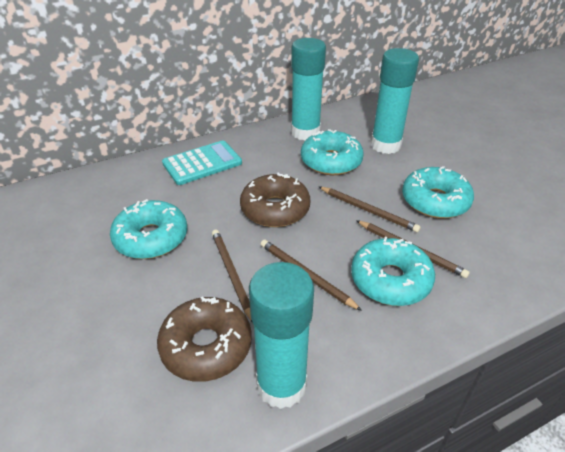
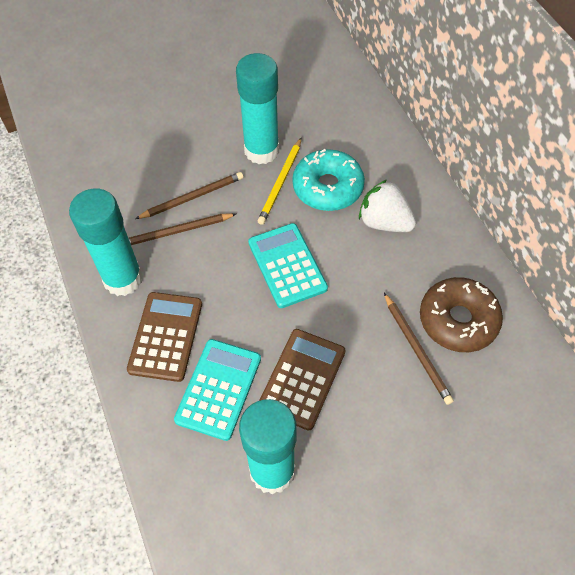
brown calculator: none = 0 -> [127,292,202,382] [259,329,345,431] = 2
brown donut: [157,296,252,382] [240,172,310,227] = 2 -> [420,277,503,352] = 1
brown pencil: [212,230,253,323] [261,240,362,311] [318,186,421,232] [356,220,470,278] = 4 -> [128,213,236,245] [135,172,243,219] [384,293,454,405] = 3
turquoise calculator: [162,140,242,185] = 1 -> [174,339,261,441] [248,223,328,308] = 2
turquoise donut: [110,199,187,259] [301,129,364,175] [351,237,435,306] [402,166,474,219] = 4 -> [292,149,365,211] = 1
white strawberry: none = 0 -> [359,180,416,232] = 1
yellow pencil: none = 0 -> [257,138,301,225] = 1

